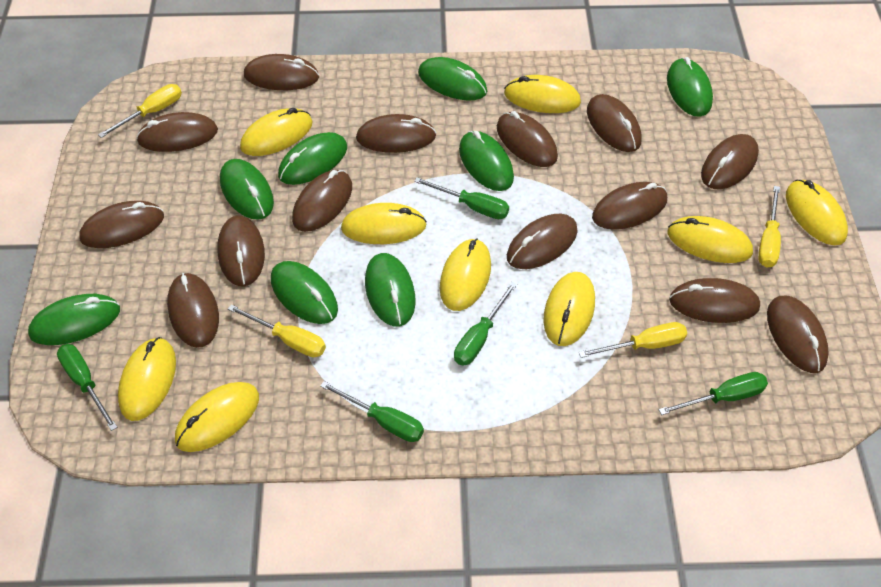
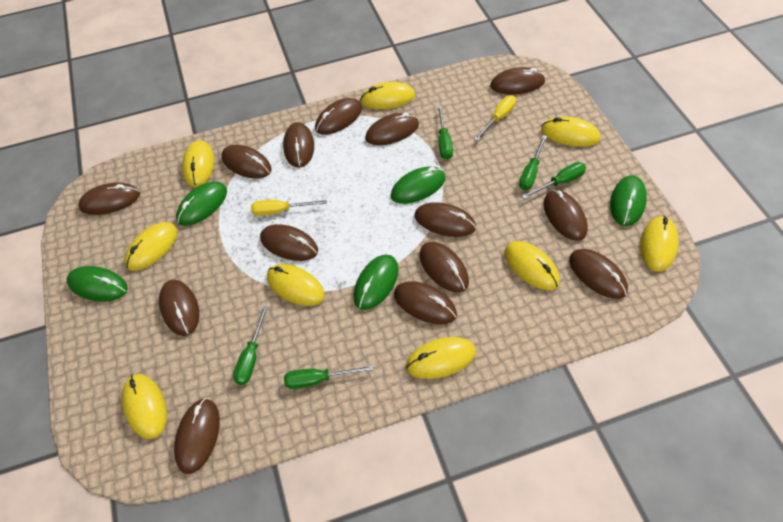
green mouse: [28,294,120,345] [220,159,274,220] [271,261,338,324] [278,132,347,185] [365,253,416,327] [418,57,487,101] [459,131,514,191] [667,57,713,117] = 8 -> [67,266,128,302] [176,181,227,226] [353,255,398,310] [391,167,446,204] [610,175,647,226] = 5
yellow screwdriver: [98,84,182,138] [228,304,326,357] [579,322,687,358] [758,186,781,268] = 4 -> [251,200,327,216] [474,95,516,141] = 2

